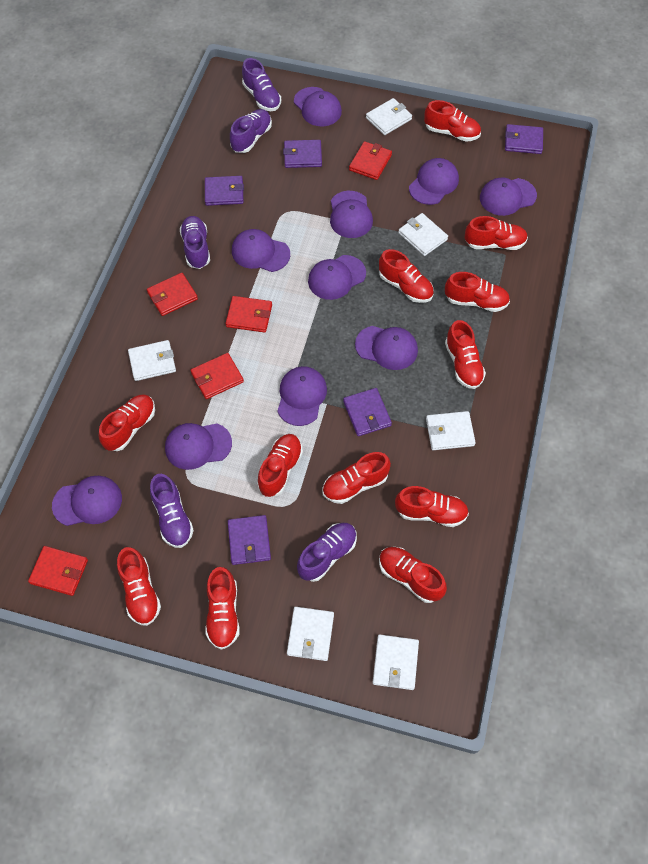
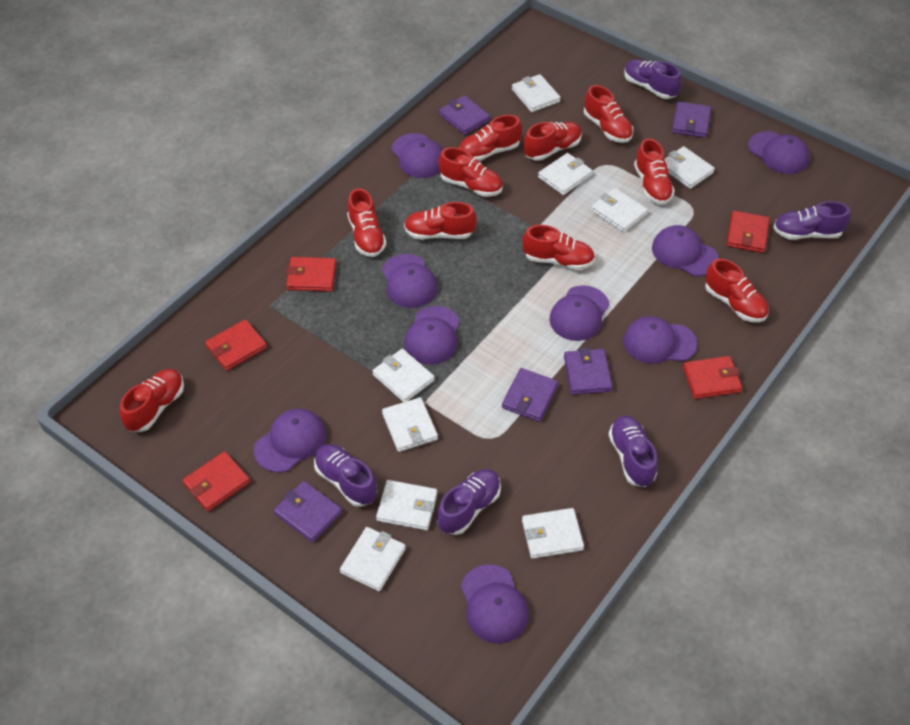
purple cap: [52,476,122,526] [165,423,232,470] [232,229,290,272] [277,366,327,426] [294,87,342,126] [308,255,366,300] [330,191,373,238] [355,326,418,370] [409,158,459,205] [480,177,537,216] = 10 -> [254,409,326,473] [382,254,438,308] [391,133,443,178] [404,306,460,365] [461,564,529,644] [549,285,610,341] [623,316,697,364] [652,225,719,276] [748,131,810,174] = 9
red shoe: [99,394,155,451] [117,547,161,626] [205,567,240,650] [257,434,303,497] [322,452,391,504] [379,249,434,303] [379,547,447,603] [395,486,469,527] [424,100,481,142] [445,272,510,312] [445,320,486,389] [465,216,528,250] = 12 -> [120,369,184,432] [347,188,386,257] [404,202,477,240] [438,147,503,197] [459,115,522,161] [522,225,595,270] [524,122,582,161] [584,85,633,143] [634,139,675,205] [705,259,768,322] = 10
white wallet: [128,340,176,381] [287,607,334,661] [366,98,412,135] [373,635,419,690] [398,213,448,256] [426,411,476,450] = 6 -> [340,527,406,591] [372,349,435,402] [376,480,437,530] [382,397,438,452] [512,74,561,112] [522,508,584,559] [538,153,593,195] [591,188,648,233] [664,146,715,189] = 9

